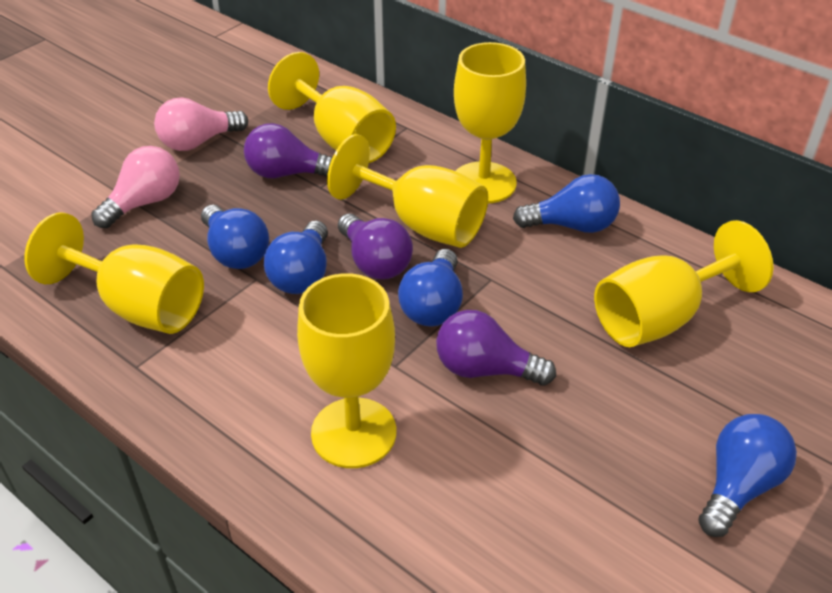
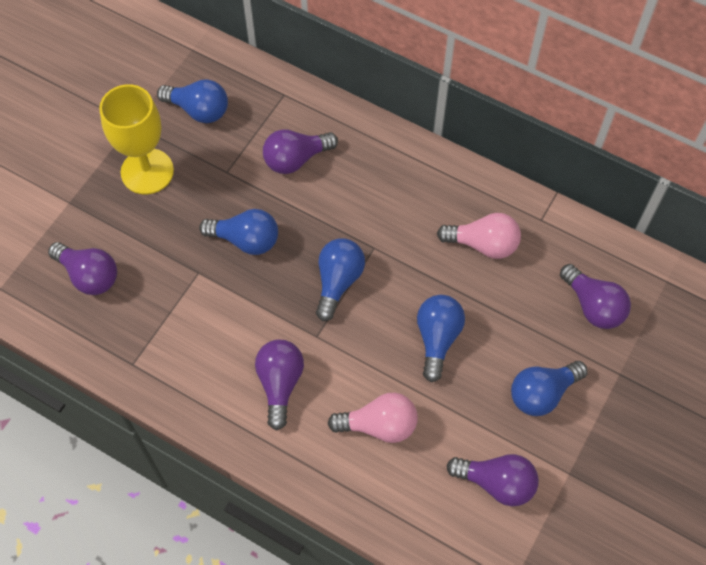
purple light bulb: [244,123,332,178] [338,213,413,280] [436,310,556,385] = 3 -> [48,242,117,295] [255,340,304,430] [263,129,338,174] [447,454,539,506] [560,264,631,329] = 5
yellow goblet: [24,212,204,334] [268,52,396,163] [297,273,396,468] [327,134,488,248] [454,42,526,203] [594,220,774,347] = 6 -> [99,84,174,194] = 1

